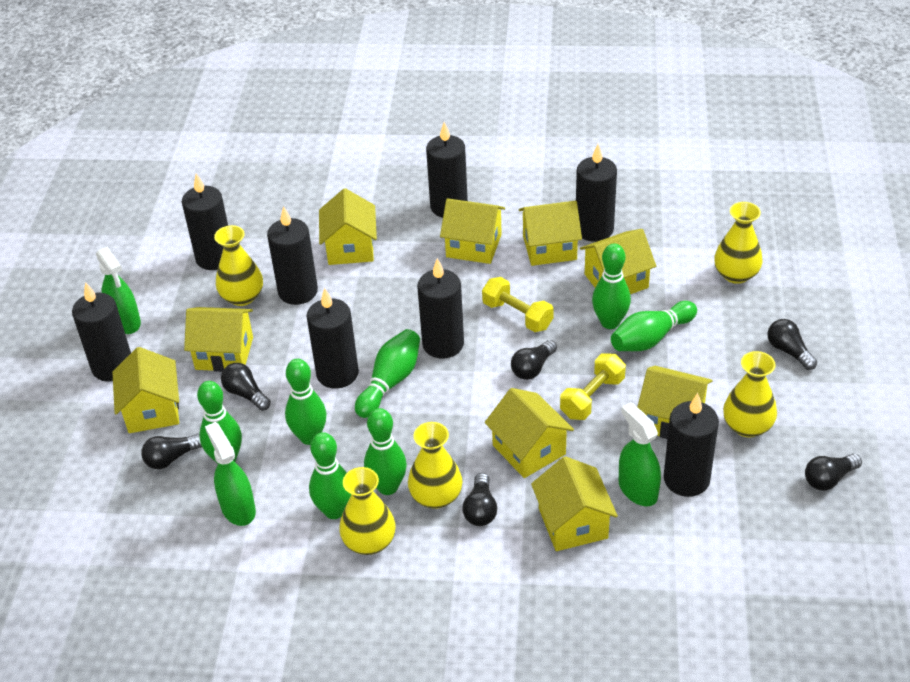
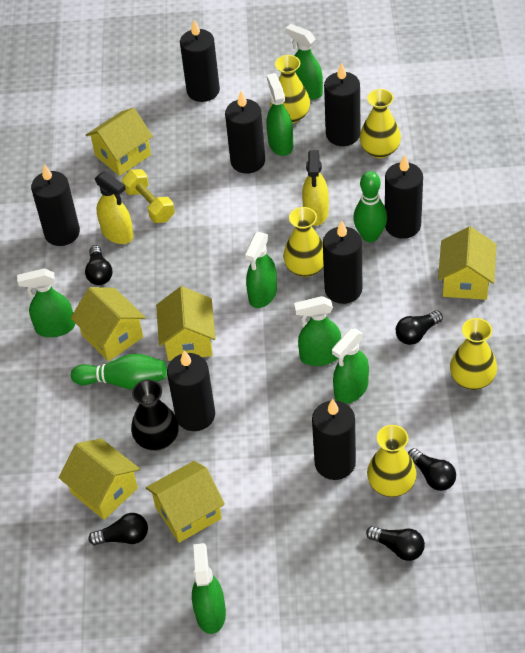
black light bulb: [141,434,202,469] [221,363,271,411] [463,473,497,526] [511,340,557,380] [767,319,817,370] [805,454,862,491] = 6 -> [85,245,112,285] [88,513,148,545] [366,526,425,561] [396,310,443,345] [408,448,456,491] = 5
black vase: none = 0 -> [131,380,179,451] = 1
green bowling pin: [197,381,242,464] [285,359,326,445] [309,432,351,519] [355,329,420,418] [364,408,407,495] [592,244,631,329] [611,301,697,351] = 7 -> [71,354,167,389] [353,171,387,242] = 2
green spray bottle: [96,247,141,334] [205,422,256,526] [619,402,661,506] = 3 -> [17,268,75,337] [192,543,226,634] [244,232,277,308] [266,73,293,156] [285,24,323,100] [294,296,341,366] [332,329,369,404] = 7
yellow dumbbell: [482,277,554,332] [560,353,626,420] = 2 -> [122,169,175,223] = 1
yellow house: [112,347,179,433] [184,307,253,372] [319,188,377,265] [440,198,505,264] [485,388,574,478] [519,201,582,266] [531,456,618,551] [580,229,656,294] [637,366,713,439] = 9 -> [58,439,140,520] [71,287,146,361] [86,108,153,176] [146,461,225,543] [156,286,216,361] [438,226,497,300] = 6
yellow spray bottle: none = 0 -> [95,171,134,244] [302,150,329,226] = 2

